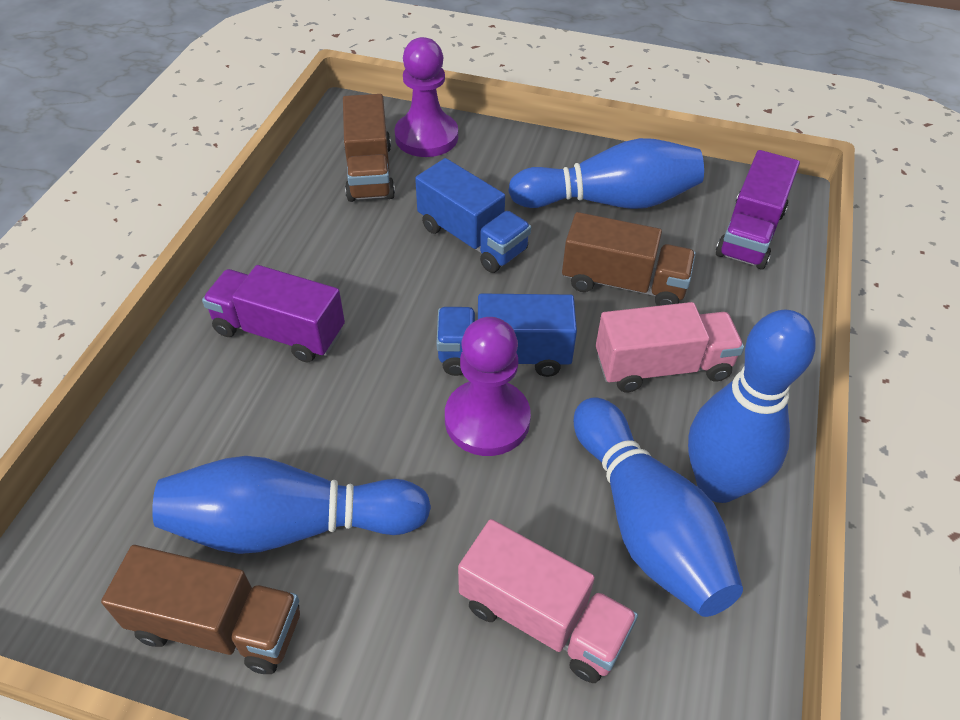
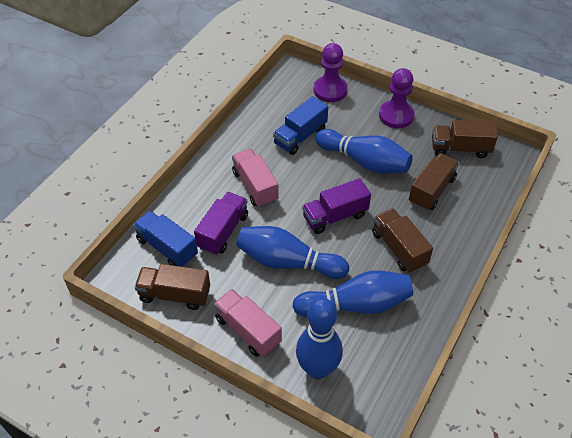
brown truck: [101,545,300,674] [343,94,395,202] [562,212,696,306] = 3 -> [135,264,210,310] [372,208,433,273] [409,153,459,211] [432,120,498,158] = 4

